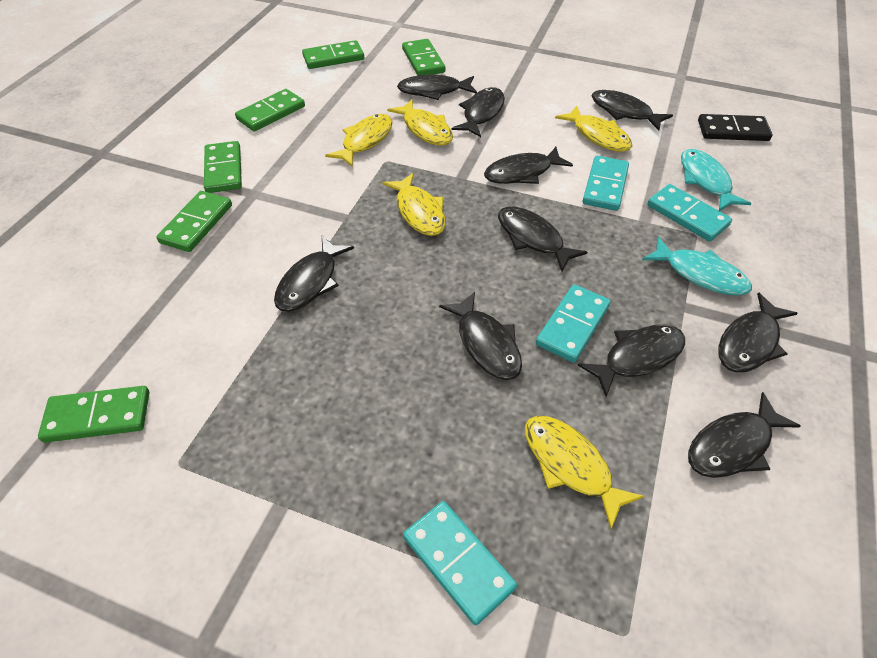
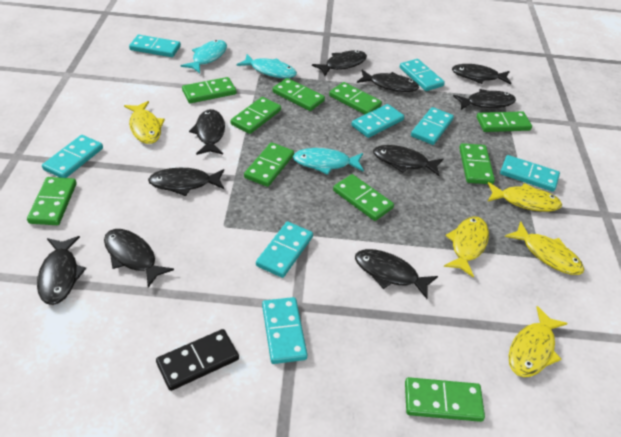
green domino: [38,386,150,443] [156,191,232,252] [204,141,242,193] [235,89,305,132] [302,40,364,69] [402,39,446,76] = 6 -> [27,177,77,225] [182,77,236,103] [230,97,281,134] [244,142,294,187] [272,78,325,111] [329,82,382,114] [333,174,394,221] [405,377,485,422] [459,143,495,184] [477,111,532,132] = 10
turquoise domino: [403,501,517,625] [536,284,611,363] [583,156,629,211] [647,184,732,242] = 4 -> [42,135,103,178] [129,35,181,57] [256,222,313,278] [262,297,307,364] [351,104,404,138] [400,59,445,91] [411,107,454,145] [500,155,560,192] = 8
turquoise fish: [642,237,752,296] [681,149,751,211] = 2 -> [181,40,227,73] [236,54,297,78] [293,148,364,175] = 3

